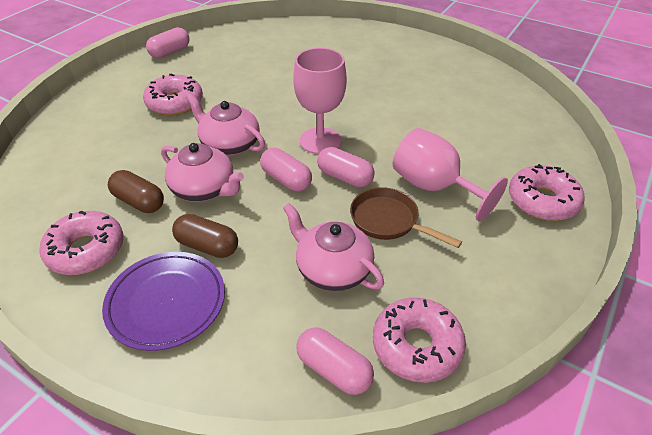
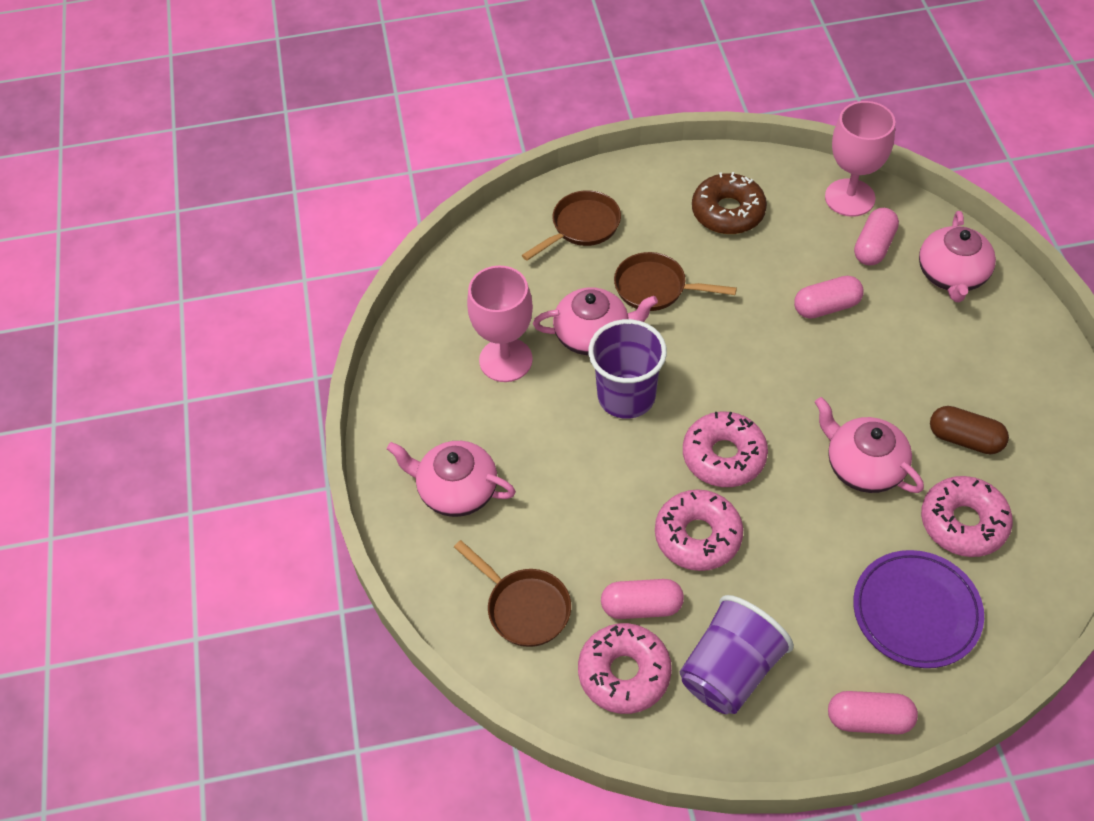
brown capsule: [108,170,164,213] [172,214,238,258] = 2 -> [930,406,1009,454] = 1
brown donut: none = 0 -> [692,172,767,234] = 1
brown pan: [350,187,462,248] = 1 -> [454,540,571,647] [522,190,621,261] [614,252,737,311] = 3
pink teapot: [161,143,244,202] [186,93,265,156] [283,203,384,291] = 3 -> [387,441,516,517] [533,288,658,355] [815,397,924,493] [919,211,996,302] = 4
purple cup: none = 0 -> [588,319,667,419] [680,595,794,714] = 2

